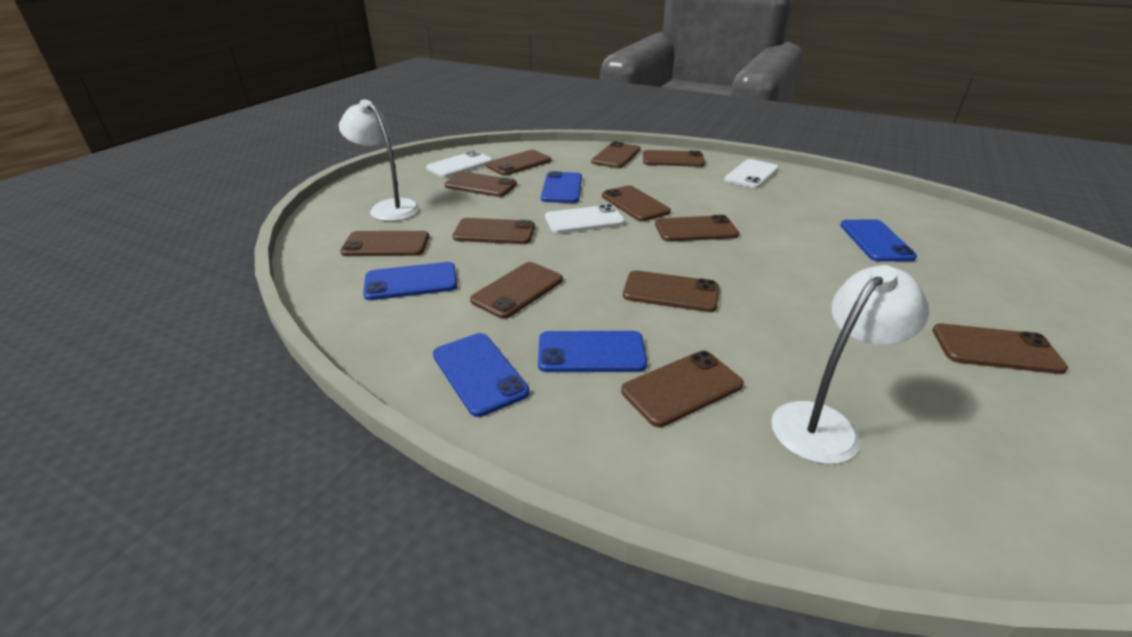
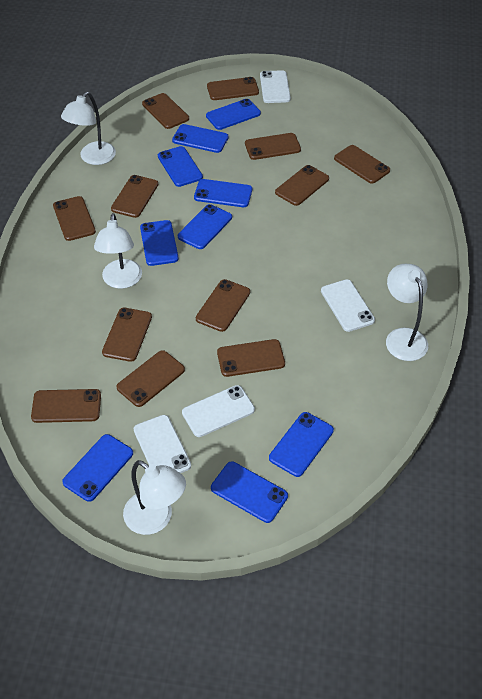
blue phone: [363,262,457,300] [433,333,530,417] [538,331,647,372] [541,171,582,203] [840,219,917,262] = 5 -> [62,434,133,502] [140,220,179,266] [158,146,203,187] [172,124,229,153] [178,204,232,249] [194,179,252,207] [206,99,261,130] [211,461,288,523] [269,412,334,477] = 9
white lamp: [339,99,420,221] [771,265,929,464] = 2 -> [61,92,116,165] [94,213,142,289] [123,460,186,535] [386,264,428,361] = 4
white phone: [426,151,493,178] [545,204,625,234] [724,159,779,188] = 3 -> [134,415,191,473] [182,385,255,437] [260,70,291,103] [321,279,375,332] = 4

